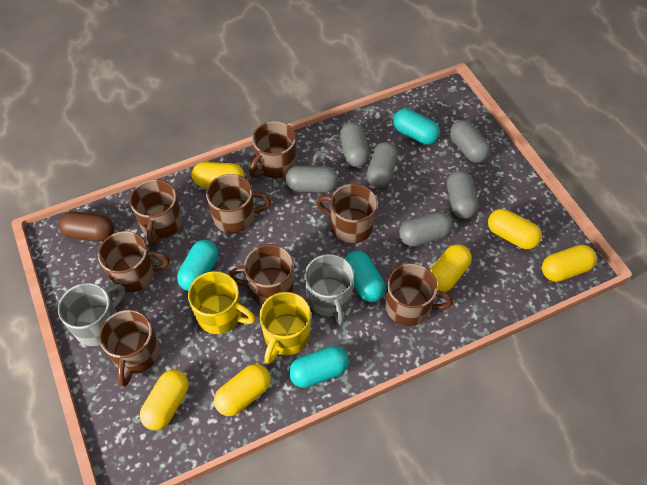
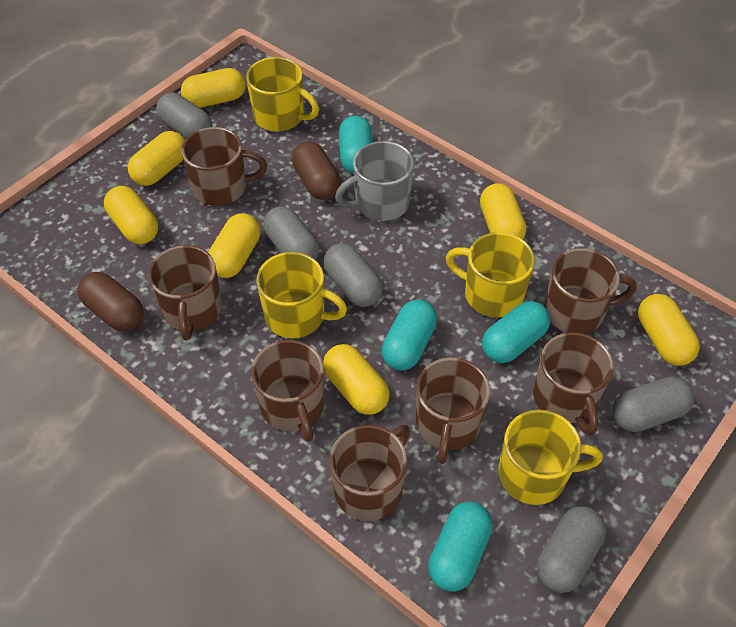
brown capsule: [58,211,114,242] = 1 -> [77,272,144,331] [292,141,341,200] = 2
brown mug: [98,231,170,293] [99,310,160,387] [129,179,182,246] [206,174,271,233] [228,244,294,305] [249,121,296,178] [316,184,377,243] [385,263,453,326] = 8 -> [148,245,222,340] [181,127,267,206] [251,340,324,442] [330,425,410,521] [416,357,490,464] [533,332,614,435] [544,248,637,334] = 7
grey capsule: [285,166,338,193] [340,122,370,167] [366,142,398,188] [399,212,452,247] [447,170,478,219] [450,120,490,163] = 6 -> [156,93,212,138] [264,206,319,260] [324,243,383,307] [537,506,606,593] [612,377,694,432] = 5
grey mug: [58,283,125,346] [304,254,354,325] = 2 -> [335,141,414,221] = 1
yellow capsule: [140,370,189,430] [192,162,245,188] [214,364,271,416] [430,244,472,292] [488,209,542,249] [542,245,597,282] = 6 -> [104,186,158,244] [128,131,185,186] [181,68,246,108] [208,213,260,278] [323,344,390,415] [480,184,526,240] [638,294,700,366] = 7
yellow mug: [188,271,255,334] [259,292,311,364] = 2 -> [246,57,319,132] [256,252,347,338] [446,232,535,317] [498,410,603,505] = 4

